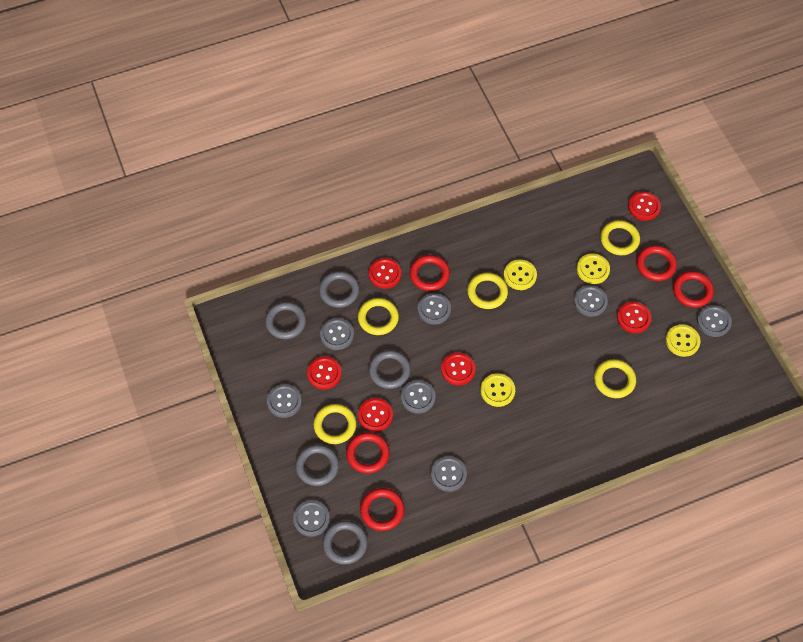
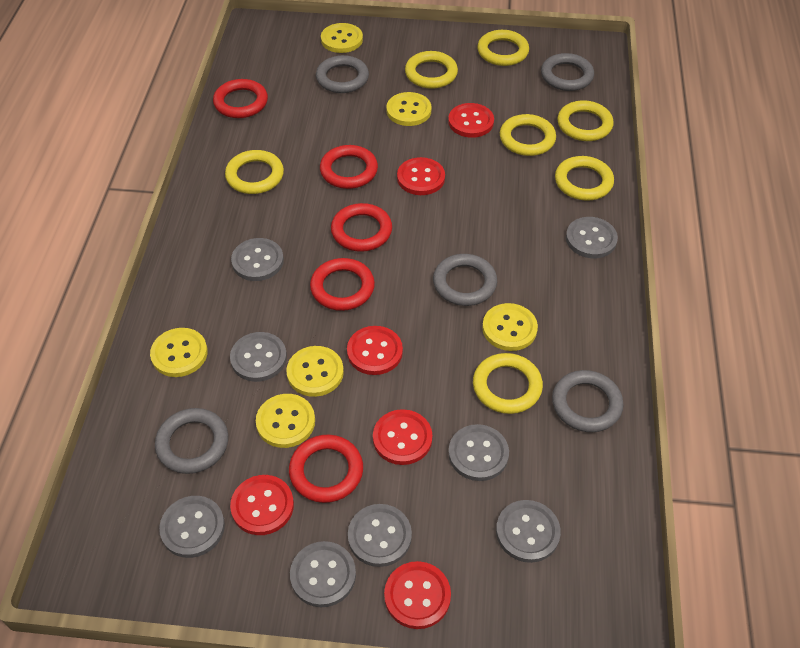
yellow button: [481,373,515,407] [504,259,537,290] [577,254,610,284] [666,324,701,357] = 4 -> [150,328,208,377] [256,394,315,448] [286,346,344,397] [321,23,363,53] [386,92,432,126] [482,303,538,351] = 6
yellow ring: [314,404,356,444] [358,298,399,335] [467,273,508,309] [594,359,636,398] [600,220,640,255] = 5 -> [225,150,284,194] [405,51,458,89] [473,353,543,414] [477,30,529,66] [500,114,556,156] [555,156,614,201] [557,100,614,141] = 7

